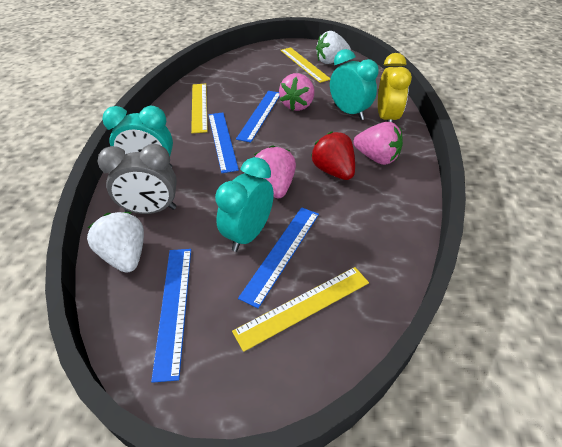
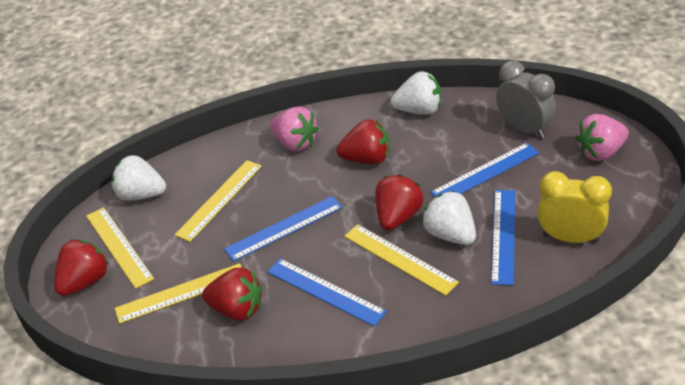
pink strawberry: [254,145,296,198] [279,73,314,111] [353,122,403,165] = 3 -> [270,106,319,151] [575,114,629,161] = 2
red strawberry: [311,132,355,180] = 1 -> [54,239,109,296] [202,267,262,321] [336,119,389,164] [375,174,423,230] = 4
turquoise clock: [102,106,173,168] [215,157,274,252] [330,49,379,120] = 3 -> none = 0
white strawberry: [87,212,144,273] [316,31,351,64] = 2 -> [112,155,166,201] [391,71,441,115] [422,191,476,245] = 3
yellow ruler: [191,84,208,133] [232,267,369,352] [280,47,331,83] = 3 -> [86,207,154,289] [115,263,241,324] [175,160,262,242] [344,224,459,296] = 4

